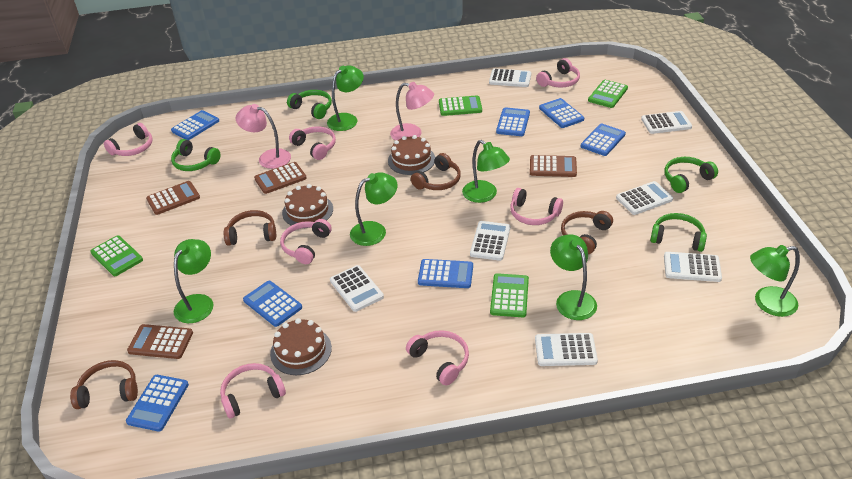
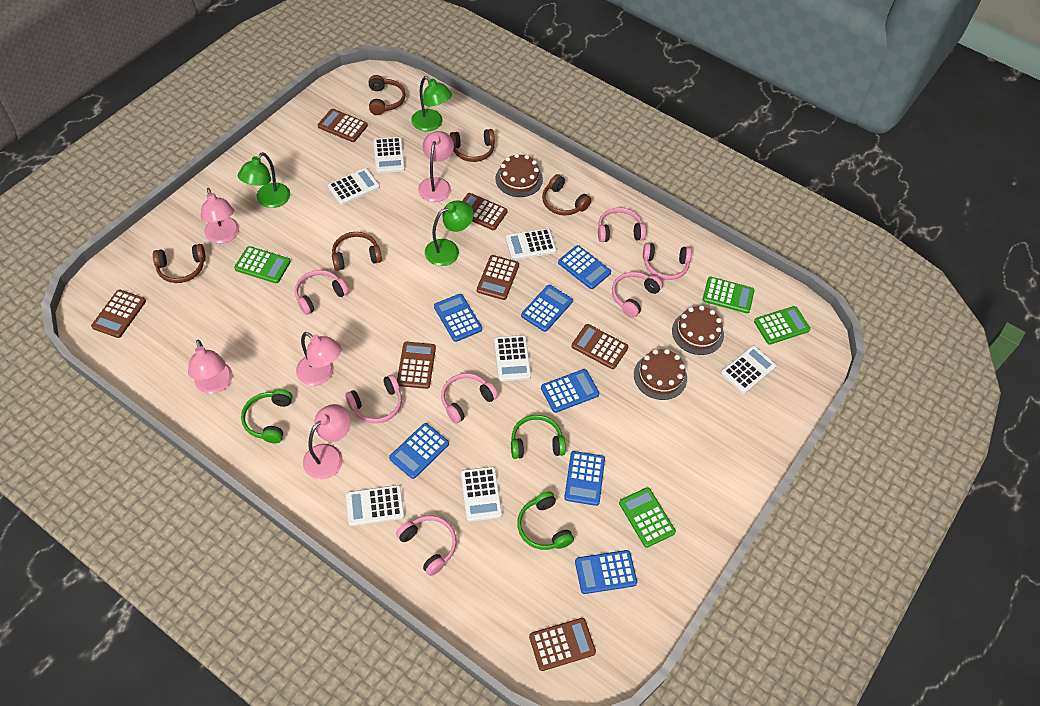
brown calculator: [127,324,193,359] [146,181,200,215] [254,162,306,194] [530,155,577,177] = 4 -> [91,290,146,338] [318,109,368,142] [397,342,436,389] [462,193,508,230] [477,255,519,300] [529,618,596,671] [571,324,629,369] = 7
brown headphones: [70,360,138,409] [223,210,276,246] [411,153,461,190] [561,211,613,254] = 4 -> [153,244,206,283] [332,232,382,271] [369,75,406,115] [450,129,495,162] [542,174,591,216] = 5
green headphones: [171,139,221,171] [287,90,332,119] [650,213,707,252] [664,157,718,193] = 4 -> [241,389,292,443] [511,415,566,459] [517,491,574,550] = 3
green lamp: [174,239,213,323] [327,65,364,131] [350,172,397,246] [462,140,510,203] [550,234,597,320] [750,245,800,317] = 6 -> [238,152,290,208] [411,76,452,131] [425,200,474,266] = 3
pink lamp: [236,104,291,169] [390,82,434,140] = 2 -> [188,339,233,394] [201,188,239,243] [296,332,341,386] [303,404,351,479] [418,131,454,202] = 5

